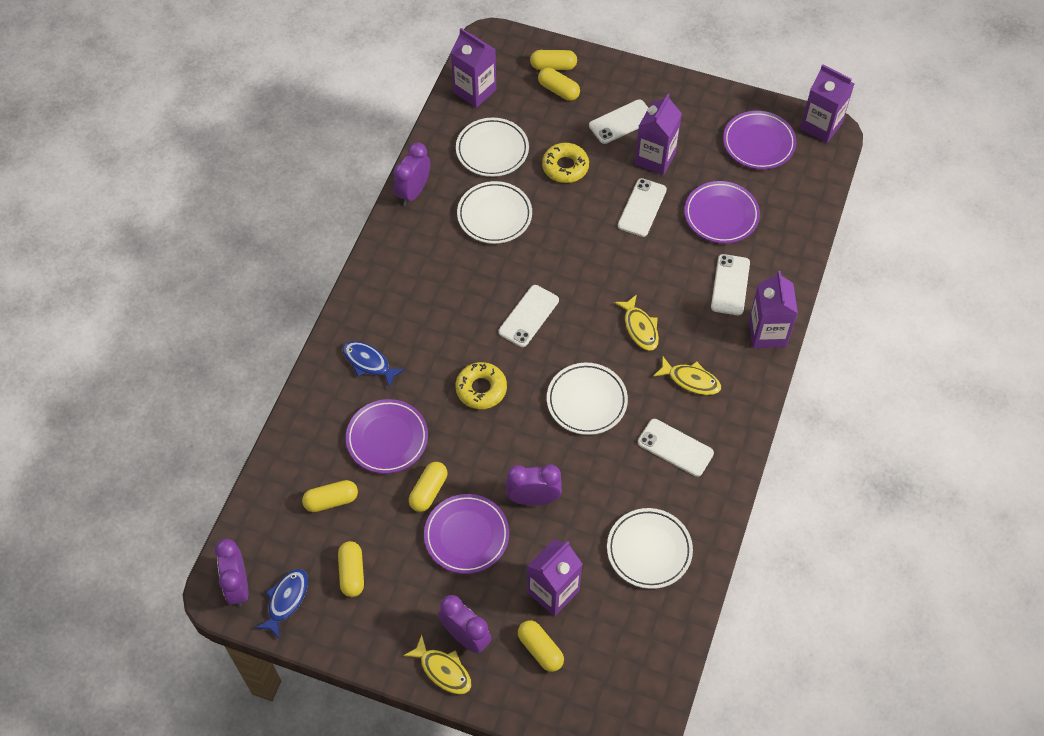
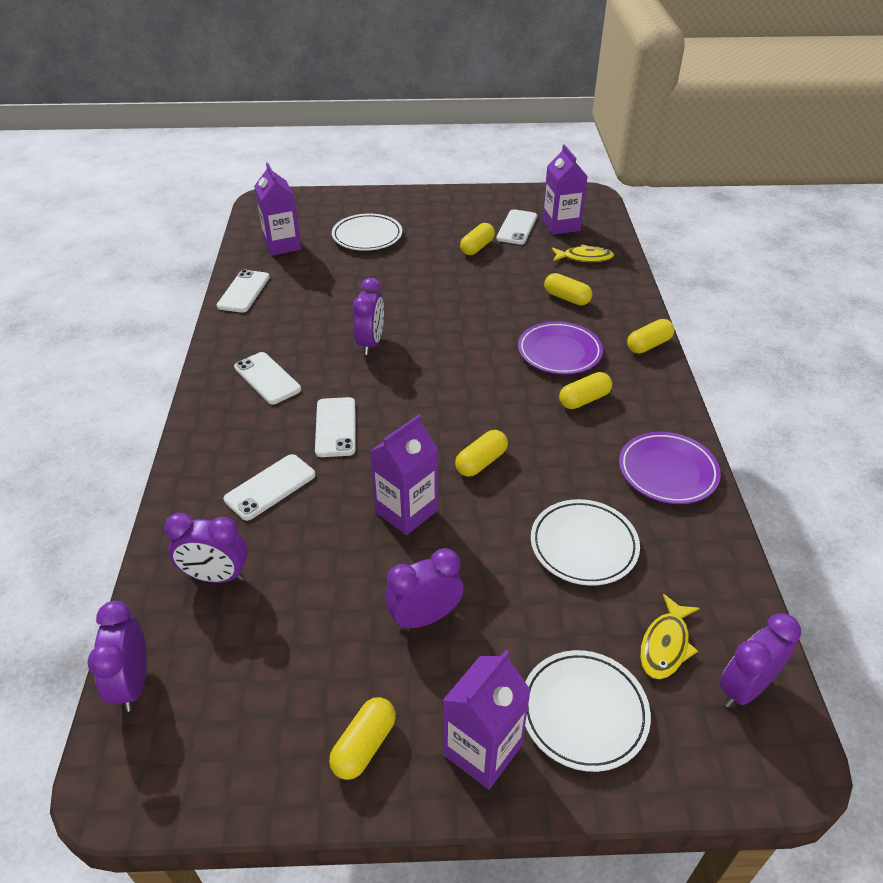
blue fish: [255,569,308,639] [343,341,405,388] = 2 -> none = 0
purple carton: [451,28,496,108] [527,539,583,616] [635,94,682,175] [749,271,798,348] [800,64,855,143] = 5 -> [254,163,301,256] [370,414,438,535] [442,650,531,790] [542,144,588,235] = 4
purple clock: [215,539,248,607] [394,142,430,206] [438,595,491,653] [506,465,562,505] = 4 -> [87,601,147,712] [164,513,248,583] [353,278,384,355] [385,548,464,630] [719,613,801,707] = 5
purple plate: [346,399,428,474] [424,494,509,574] [684,181,760,243] [723,111,797,169] = 4 -> [518,321,603,374] [619,432,721,504] = 2
white plate: [456,118,529,177] [457,181,532,244] [547,363,628,435] [607,508,693,589] = 4 -> [332,214,402,251] [525,650,651,772] [531,499,640,586] = 3
yellow donut: [456,362,507,409] [542,143,589,183] = 2 -> none = 0
yellow fish: [403,635,472,694] [614,294,659,351] [653,356,721,395] = 3 -> [552,244,614,262] [640,594,699,679] = 2

